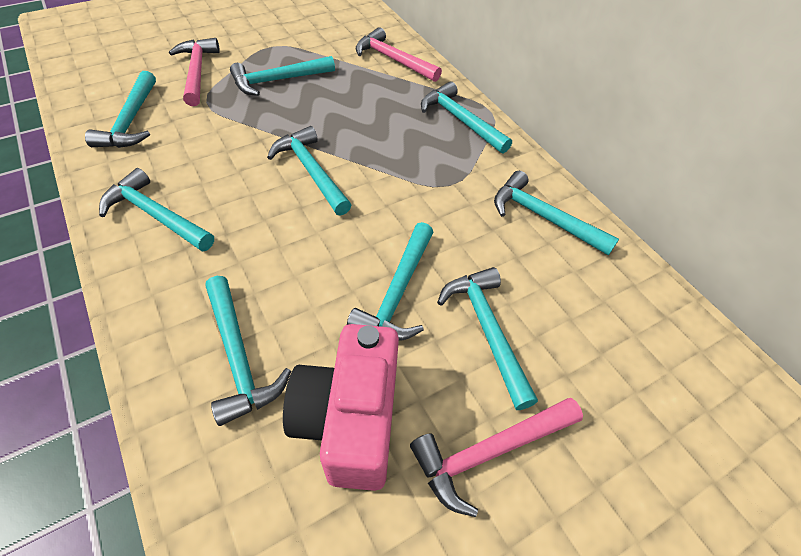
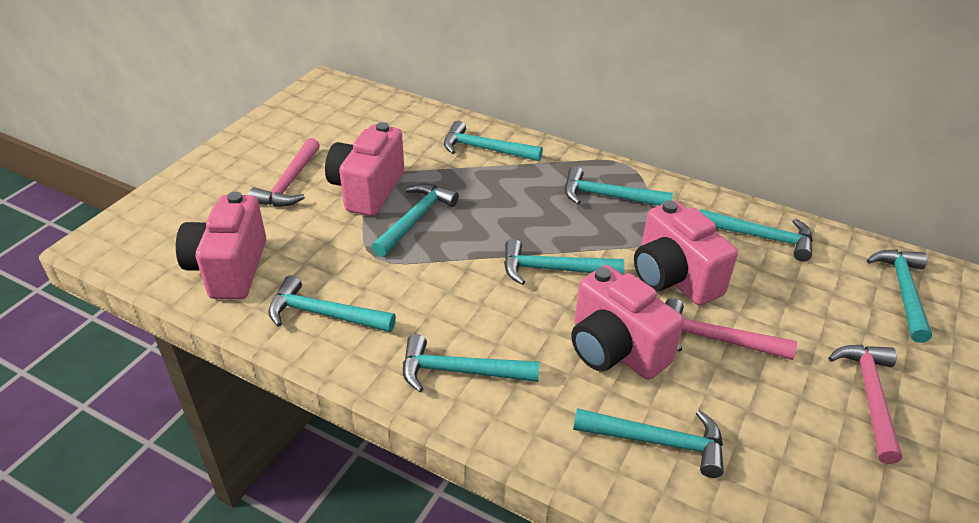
pink camera: [283,324,399,491] = 1 -> [176,192,266,299] [325,122,404,216] [571,265,684,380] [634,200,738,306] = 4

